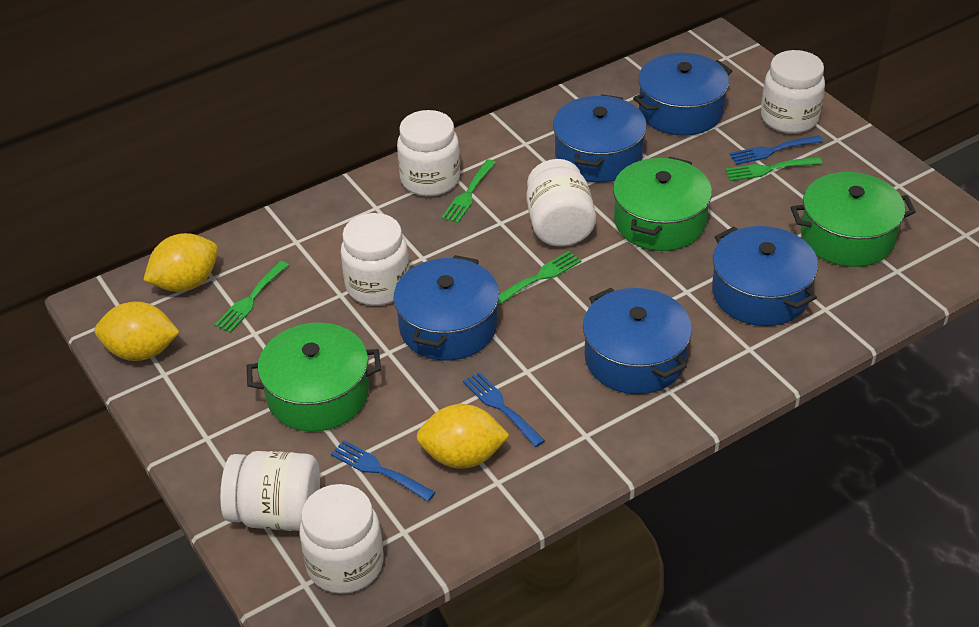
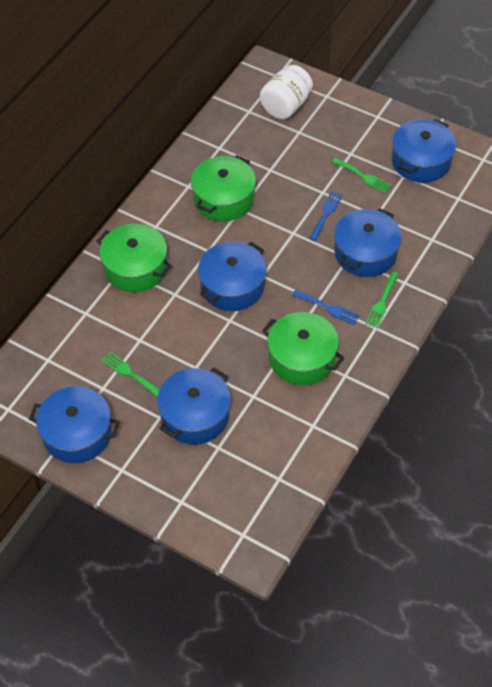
blue fork: [331,440,436,501] [463,372,545,447] [729,135,823,165] = 3 -> [292,290,360,325] [309,191,343,241] = 2
green fork: [215,261,289,333] [441,159,496,223] [497,251,581,305] [725,157,823,181] = 4 -> [101,352,160,397] [332,158,392,193] [365,272,399,328] = 3
white jar: [220,451,320,531] [299,484,383,594] [341,213,410,306] [397,110,460,196] [526,159,596,247] [761,50,825,134] = 6 -> [260,65,313,119] = 1
yellow lemon: [95,301,180,361] [143,233,218,292] [416,404,510,469] = 3 -> none = 0

